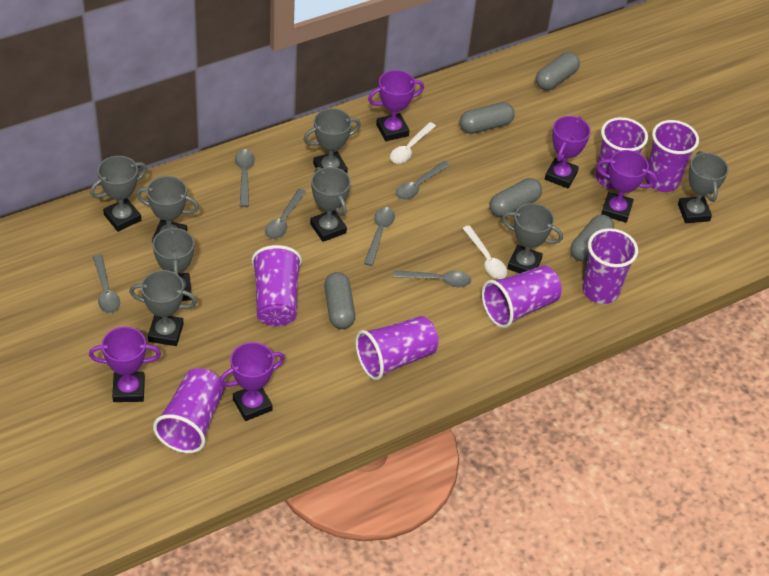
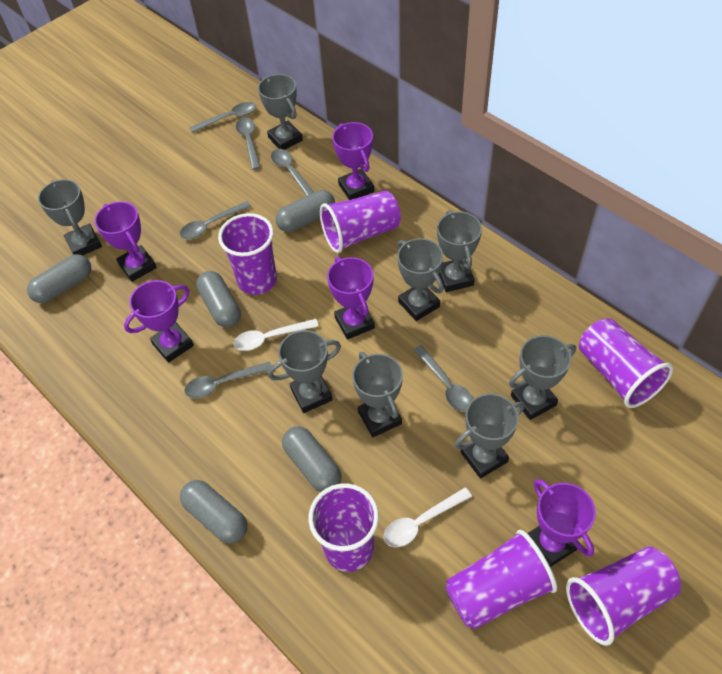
purple cup: [153,368,224,453] [252,245,302,326] [355,316,439,380] [482,265,562,328] [582,228,638,304] [595,117,648,190] [645,120,699,192] = 7 -> [218,213,277,295] [308,483,379,572] [320,190,401,253] [445,530,557,630] [566,546,681,646] [579,318,673,408] = 6

